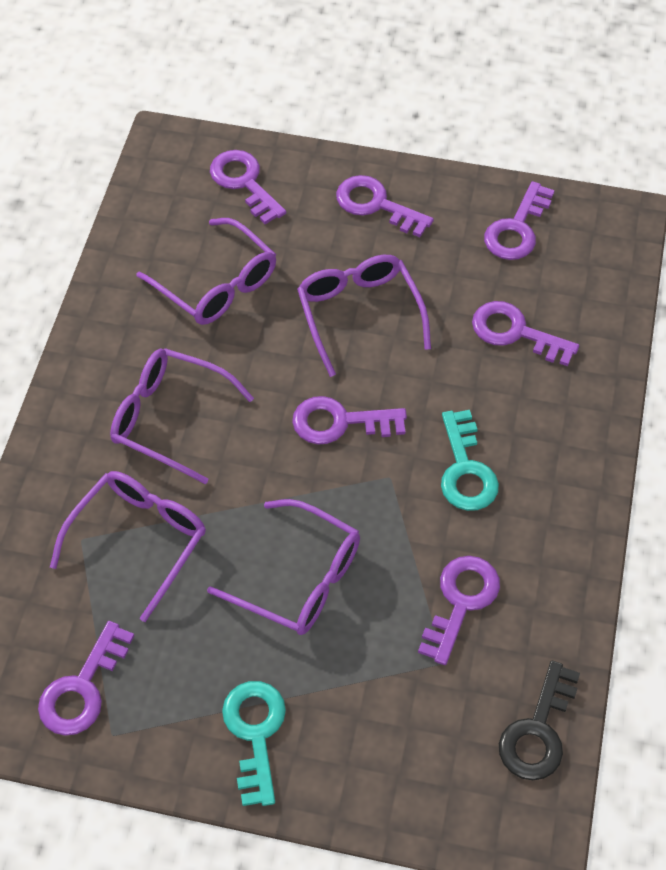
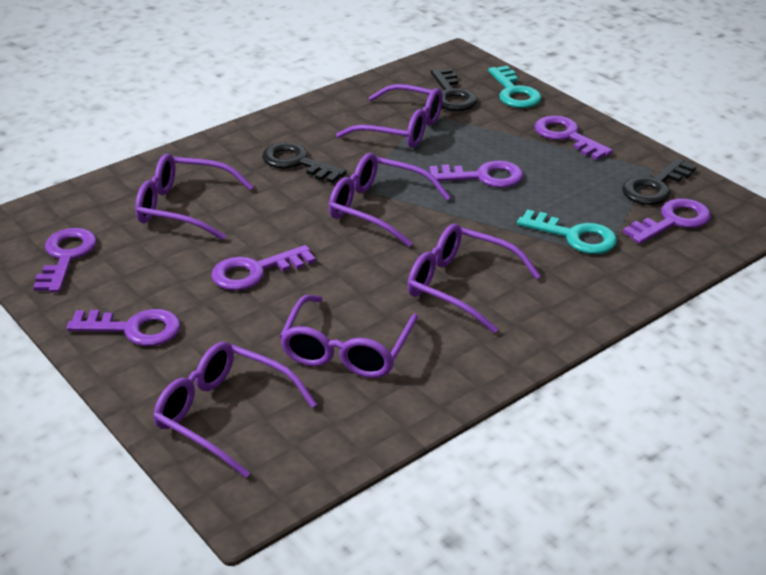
black key: [499,661,580,780] = 1 -> [262,142,347,183] [431,68,477,111] [622,158,696,205] = 3
purple glasses: [50,471,206,622] [110,348,254,484] [137,218,276,325] [207,499,360,635] [297,255,431,377] = 5 -> [135,154,254,240] [153,342,317,478] [280,295,418,378] [329,153,451,247] [336,84,443,148] [407,224,541,333] = 6
purple key: [38,621,134,736] [210,150,286,224] [292,396,407,445] [336,175,434,237] [418,556,500,665] [472,301,579,366] [484,181,555,260] = 7 -> [33,228,97,293] [67,309,180,346] [211,245,316,291] [429,161,523,188] [534,115,613,160] [623,198,711,244] = 6

